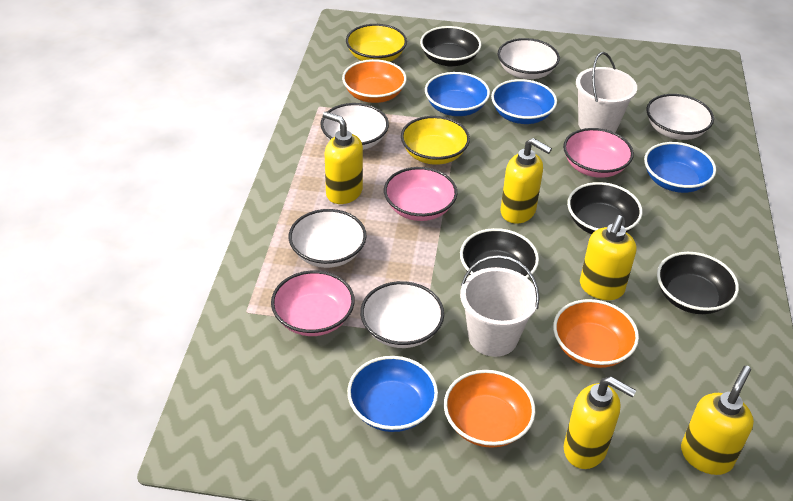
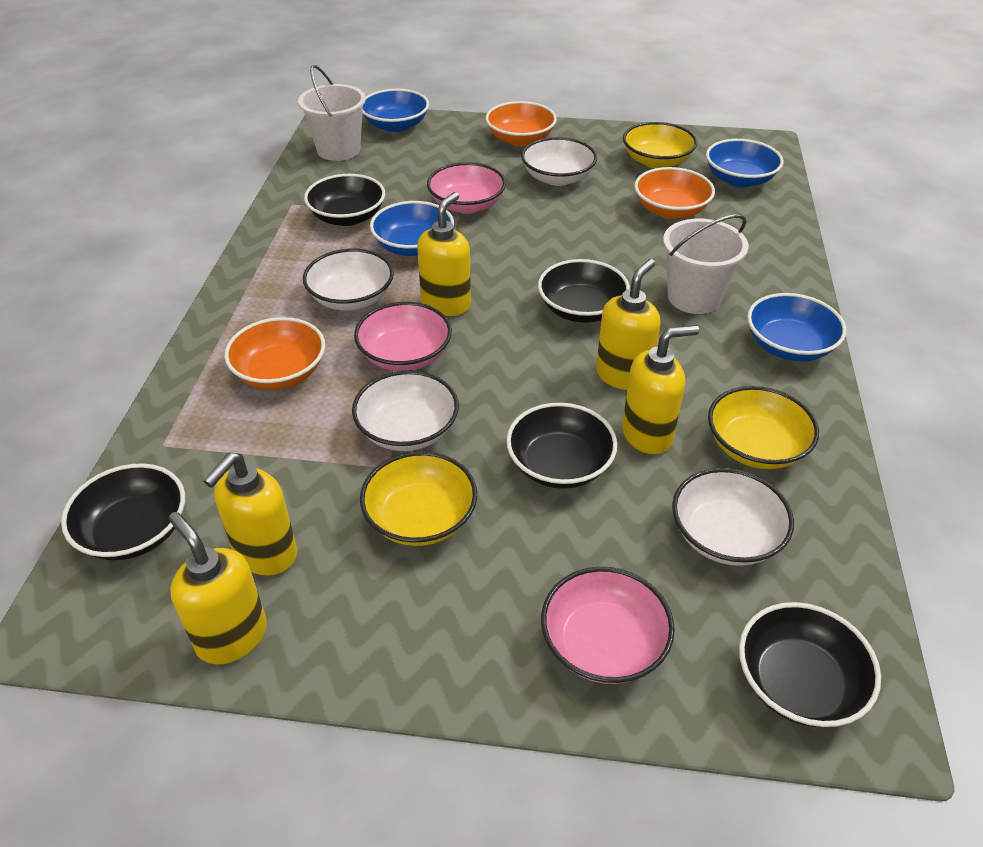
black bowl: [420,26,481,66] [460,228,539,278] [567,182,643,234] [657,252,739,314] = 4 -> [61,463,185,560] [304,174,385,226] [506,403,617,489] [538,259,630,323] [739,602,881,727] = 5
white bowl: [289,209,367,268] [320,103,389,150] [360,281,444,348] [498,38,560,79] [646,94,714,140] = 5 -> [303,249,394,310] [352,371,459,451] [521,137,597,186] [672,468,794,566] = 4
yellow bowl: [346,24,407,62] [401,116,470,165] = 2 -> [360,451,477,546] [623,122,697,169] [708,386,819,469] = 3

